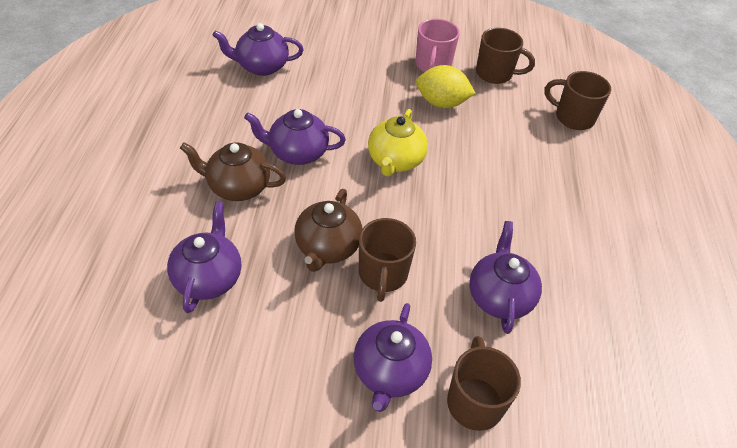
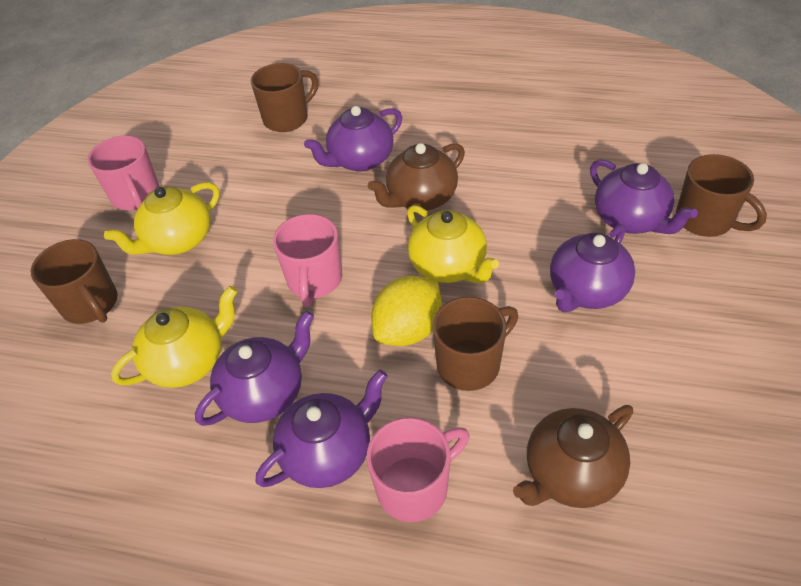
pink mug: [415,19,460,72] = 1 -> [88,136,160,210] [273,214,342,307] [367,417,470,522] = 3
yellow teapot: [368,109,428,177] = 1 -> [104,182,219,255] [111,286,238,388] [407,205,499,284] = 3

